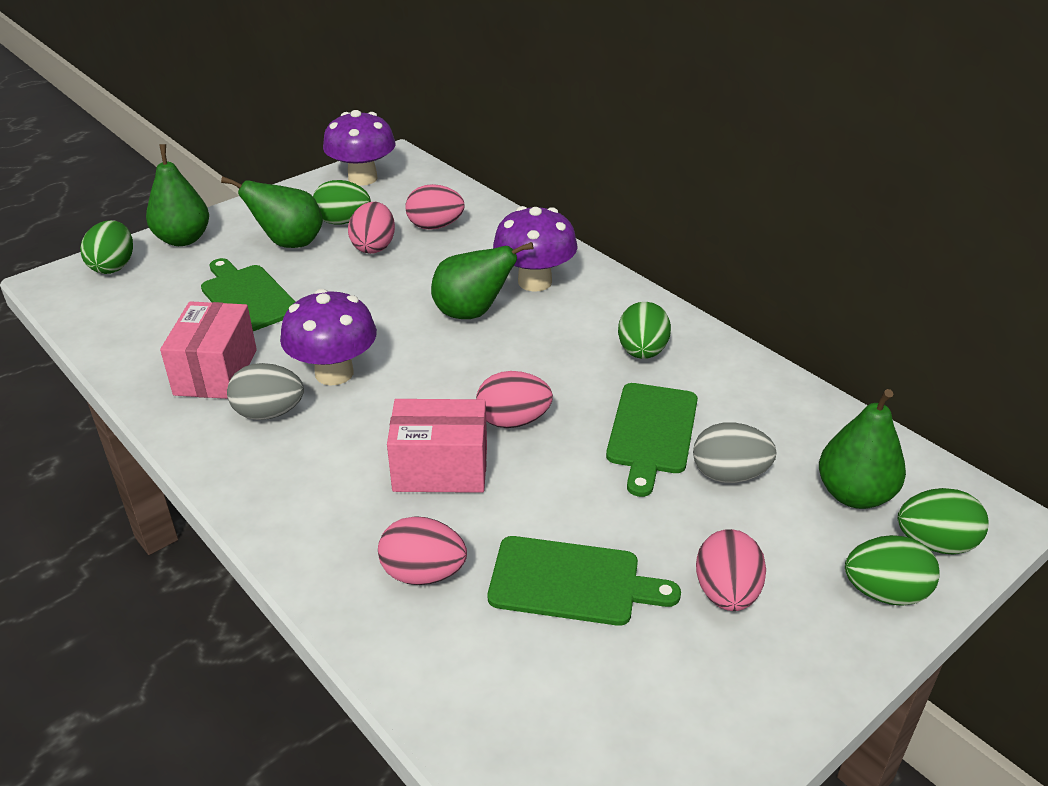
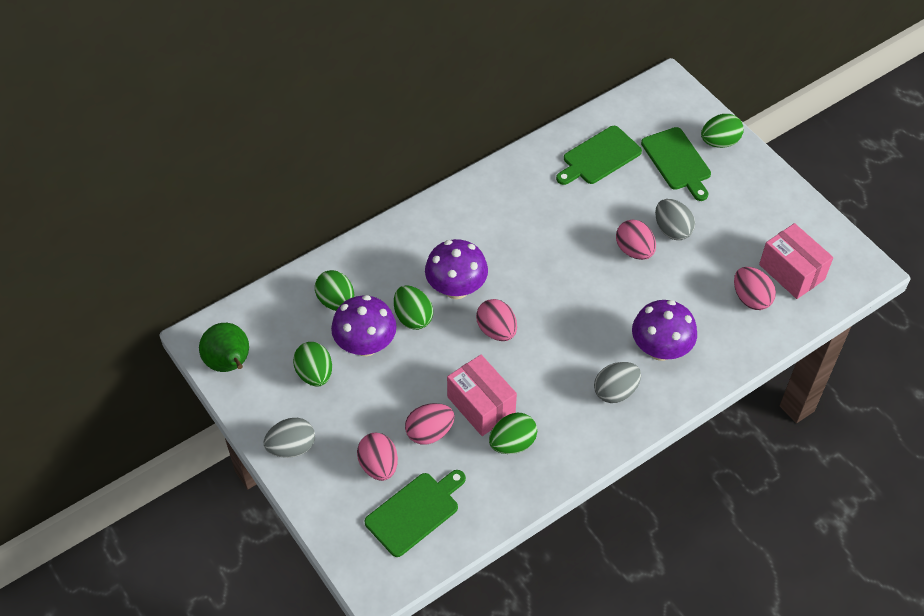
green pear: [146,144,209,246] [221,177,323,248] [431,242,534,319] [819,389,906,509] = 4 -> [199,323,249,372] = 1
grey egg: [227,363,304,420] [693,422,777,483] = 2 -> [263,418,315,458] [594,362,641,403] [655,199,695,240] = 3

